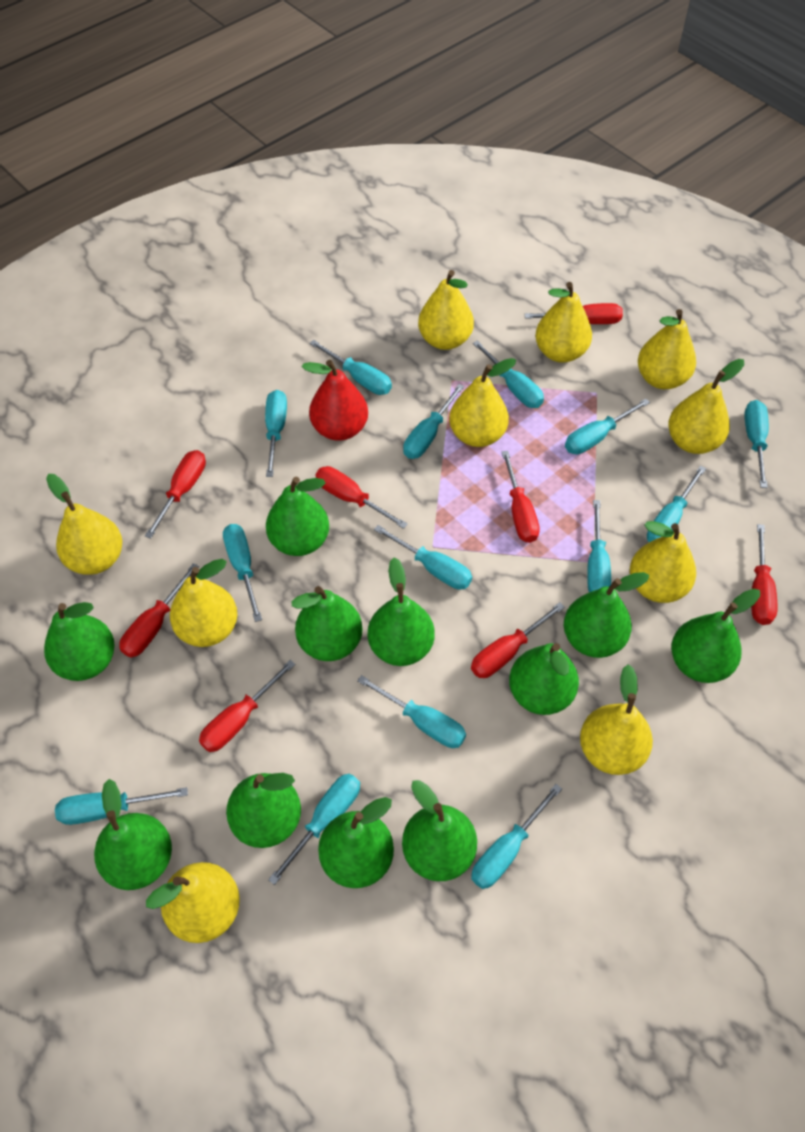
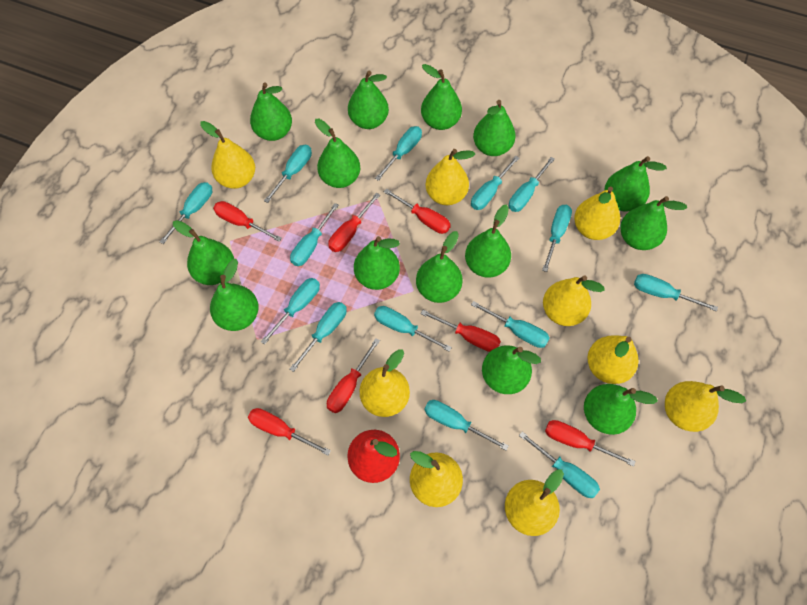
green pear: [44,602,115,681] [94,779,172,890] [226,773,301,848] [266,477,329,556] [292,586,363,661] [318,797,394,888] [368,558,435,666] [402,780,477,881] [509,643,579,715] [564,572,649,658] [671,589,760,683] = 11 -> [173,220,234,285] [210,259,259,331] [250,83,292,141] [315,119,360,188] [348,71,389,129] [354,236,400,290] [416,231,463,303] [421,64,462,130] [465,204,511,278] [473,100,516,156] [482,346,541,394] [584,384,658,435] [605,156,667,212] [620,196,687,250] = 14
red screwdriver: [120,563,199,658] [145,450,206,539] [199,660,296,752] [315,466,408,529] [471,602,565,678] [502,451,540,543] [524,303,623,324] [751,524,777,625] = 8 -> [213,201,282,242] [248,408,331,456] [327,338,380,413] [328,193,380,252] [384,189,451,234] [421,310,501,352] [545,420,636,467] = 7
yellow pear: [46,474,122,575] [146,862,240,943] [170,559,237,647] [418,270,474,350] [449,358,516,447] [535,282,592,363] [580,664,653,775] [630,521,696,603] [638,309,696,389] [668,359,744,454] = 10 -> [200,121,255,189] [360,349,410,417] [410,451,463,507] [426,149,475,205] [505,469,564,536] [543,275,605,326] [574,187,620,240] [587,335,638,384] [665,381,746,432] = 9

